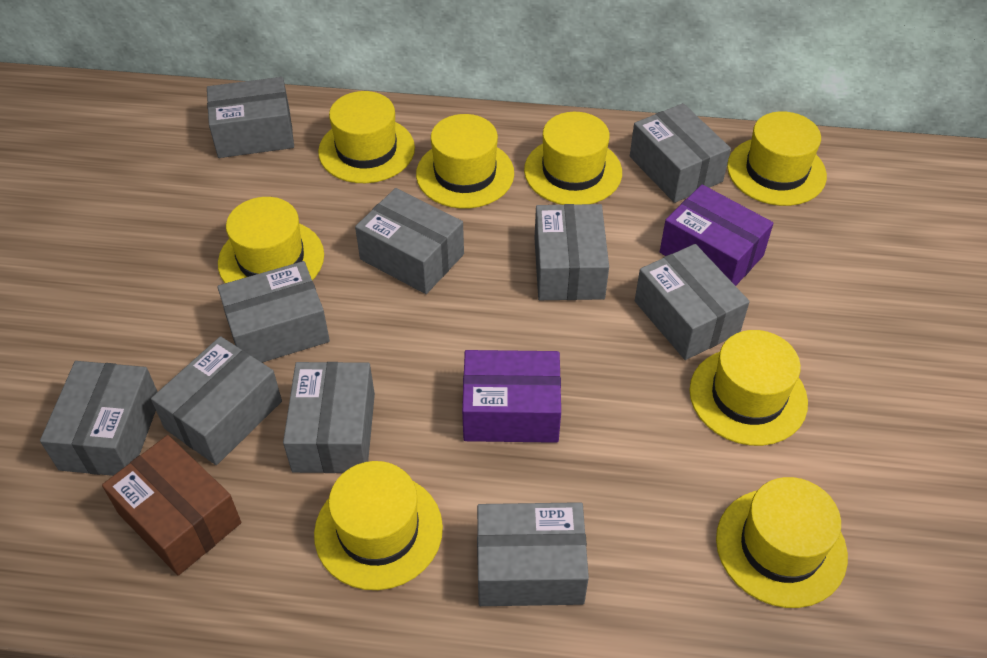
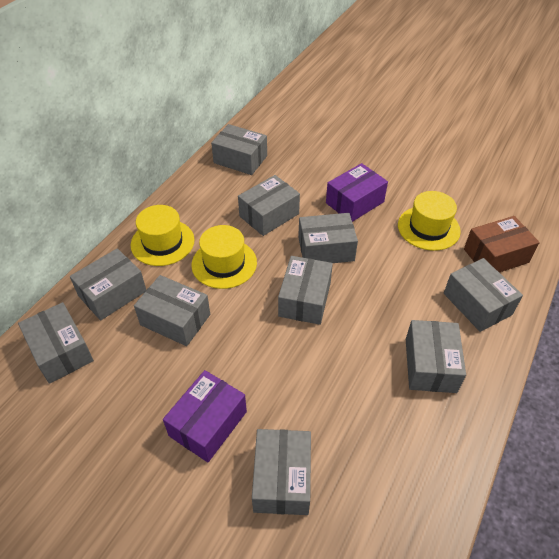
yellow hat: [218,197,324,283] [314,461,443,590] [318,91,415,183] [416,114,514,209] [524,112,622,205] [690,330,808,446] [716,477,848,608] [727,111,827,206] = 8 -> [131,205,194,266] [191,225,257,289] [398,191,461,251] = 3

